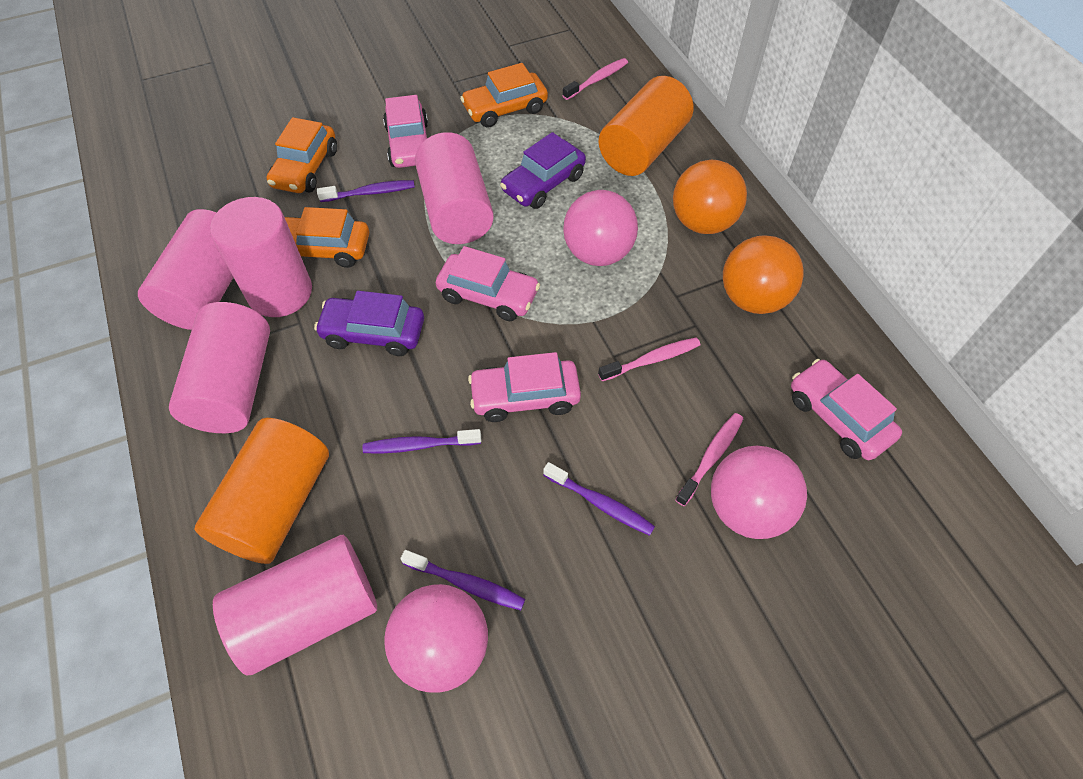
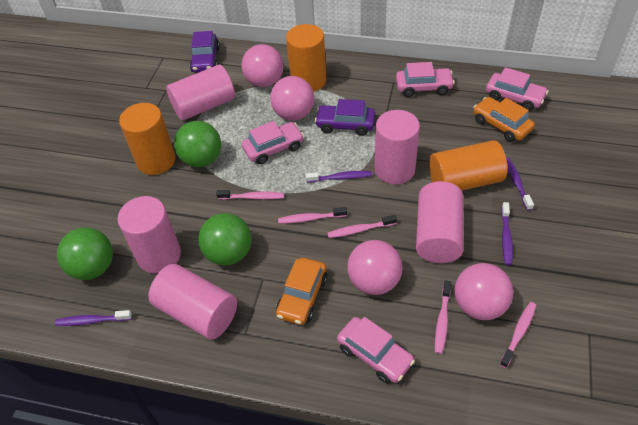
green ball: none = 0 -> [57,227,113,280] [174,121,221,167] [198,213,251,266] = 3
orange ball: [673,160,747,234] [723,235,804,314] = 2 -> none = 0
orange car: [267,117,337,193] [285,207,369,268] [460,63,548,128] = 3 -> [276,258,328,325] [473,97,535,142] = 2
orange cylinder: [195,418,329,564] [599,76,694,176] = 2 -> [119,103,175,175] [286,24,326,92] [429,140,507,191] = 3
pink ball: [385,584,488,693] [563,190,638,266] [711,446,807,539] = 3 -> [241,44,283,87] [270,76,314,121] [347,240,403,295] [454,263,513,320] = 4
pink toothbrush: [562,58,628,100] [598,337,700,381] [675,413,743,506] = 3 -> [216,190,284,200] [278,207,347,224] [327,215,397,238] [435,280,451,354] [500,302,536,368] = 5

